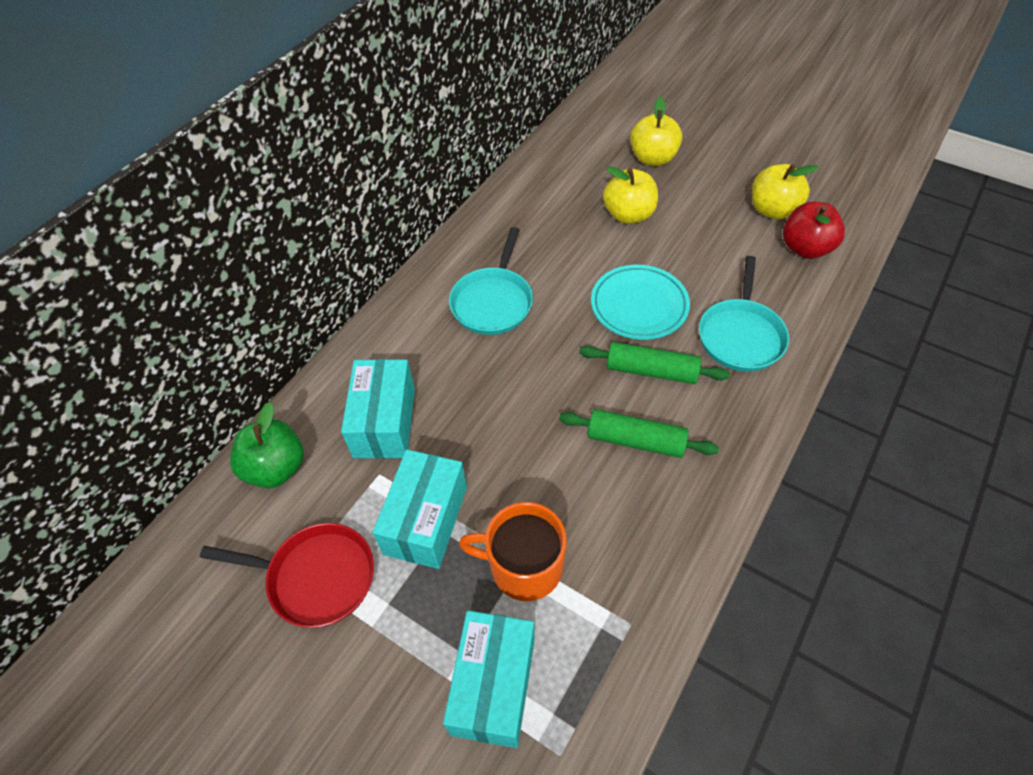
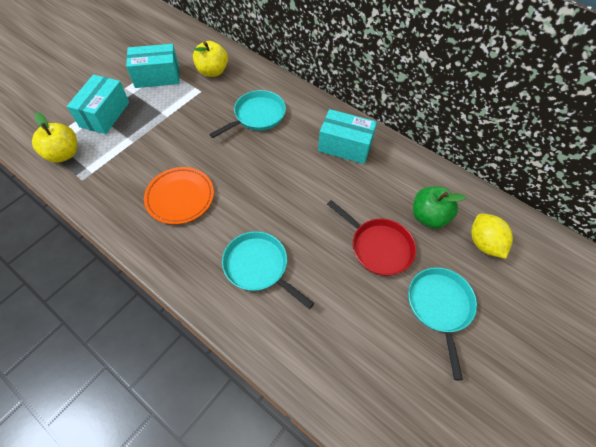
green rolling pin: [559,409,719,458] [579,342,730,384] = 2 -> none = 0
orange mug: [459,502,567,601] = 1 -> none = 0
orange plate: none = 0 -> [144,167,214,224] = 1
red apple: [783,202,845,259] = 1 -> none = 0
turquoise pan: [449,227,533,335] [699,256,789,372] = 2 -> [209,90,286,138] [222,231,314,309] [408,267,477,380] = 3
turquoise plate: [591,265,690,340] = 1 -> none = 0
yellow apple: [603,166,658,224] [630,97,682,166] [752,164,819,219] = 3 -> [32,112,77,163] [193,41,228,77] = 2
yellow lemon: none = 0 -> [471,214,513,259] = 1

